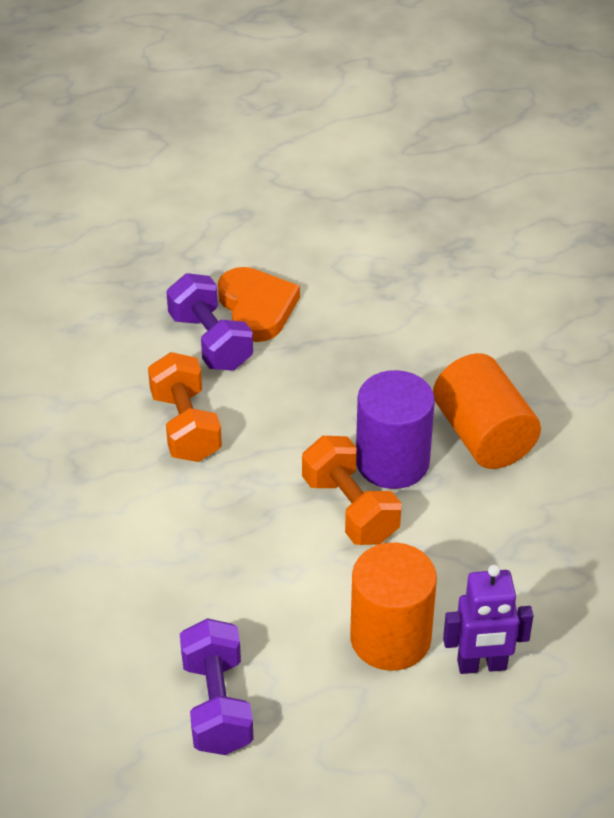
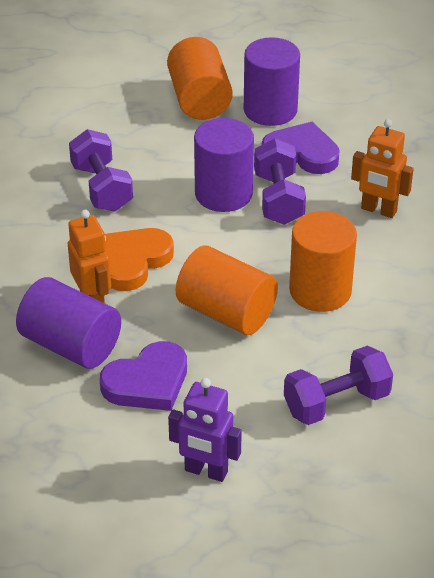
orange cylinder: [350,543,437,671] [433,353,541,469] = 2 -> [167,37,233,120] [176,245,278,335] [289,211,357,312] = 3
orange dumbbell: [148,352,222,462] [302,436,402,545] = 2 -> none = 0
orange robot: none = 0 -> [68,210,111,303] [351,119,414,218] = 2
purple cylinder: [356,370,435,489] = 1 -> [16,277,121,369] [194,118,254,212] [244,37,300,126] = 3
purple dumbbell: [166,273,253,371] [180,618,254,755] = 2 -> [69,129,133,212] [254,138,306,225] [284,346,393,425] = 3
purple heart: none = 0 -> [100,341,187,411] [262,122,340,174] = 2

